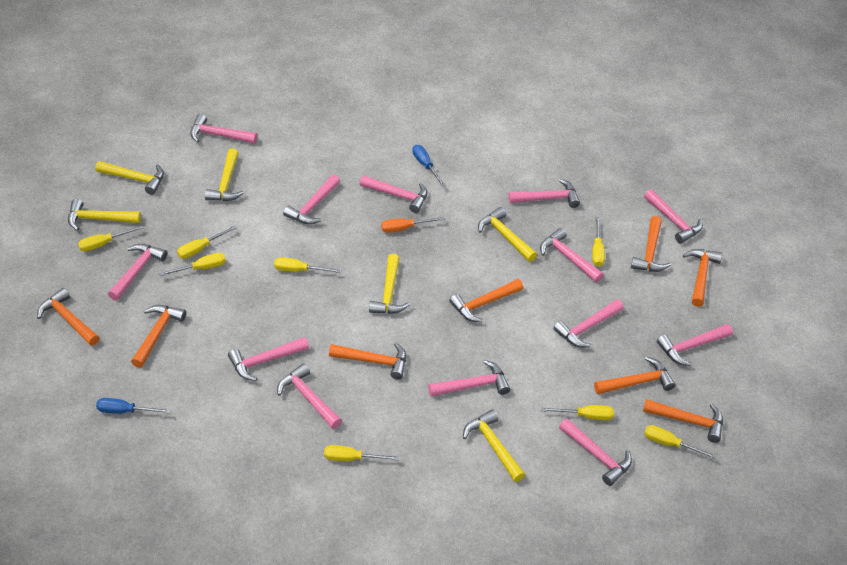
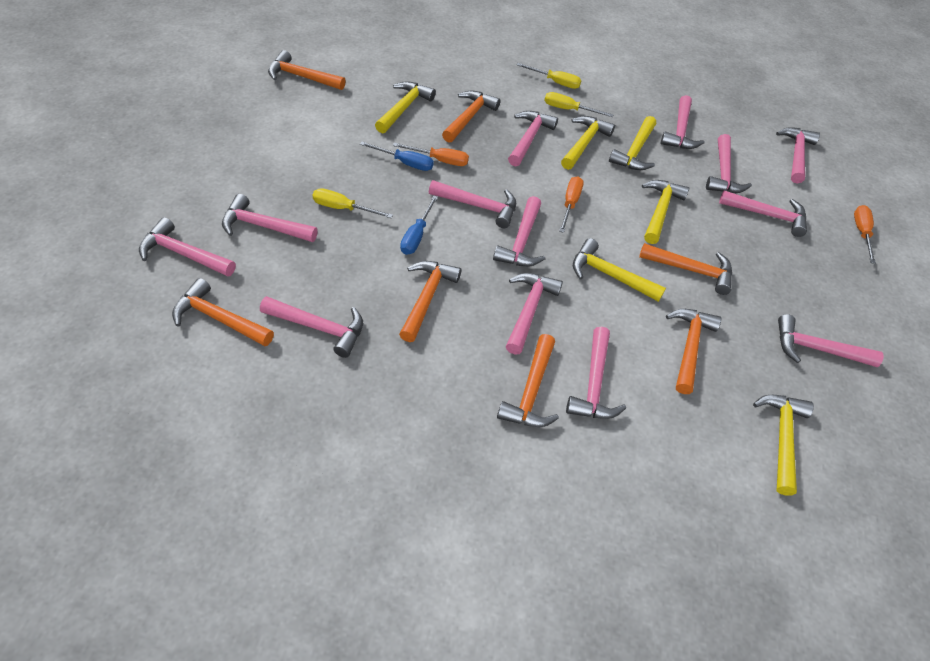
orange hammer: [37,288,99,346] [131,305,186,368] [329,342,406,380] [449,279,523,322] [594,357,675,394] [631,216,671,272] [643,399,723,443] [683,249,723,307] = 8 -> [172,278,274,346] [268,50,346,90] [399,261,461,342] [442,91,501,143] [497,334,559,427] [639,243,732,295] [666,309,721,394] = 7
orange screwdriver: [381,217,445,233] = 1 -> [393,143,469,166] [559,176,584,233] [854,205,876,264] = 3
yellow screwdriver: [78,226,143,252] [159,253,226,276] [177,226,236,259] [274,257,341,273] [324,445,399,461] [541,405,614,420] [592,217,605,267] [644,425,717,459] = 8 -> [312,188,393,218] [516,63,582,89] [544,92,614,117] = 3

